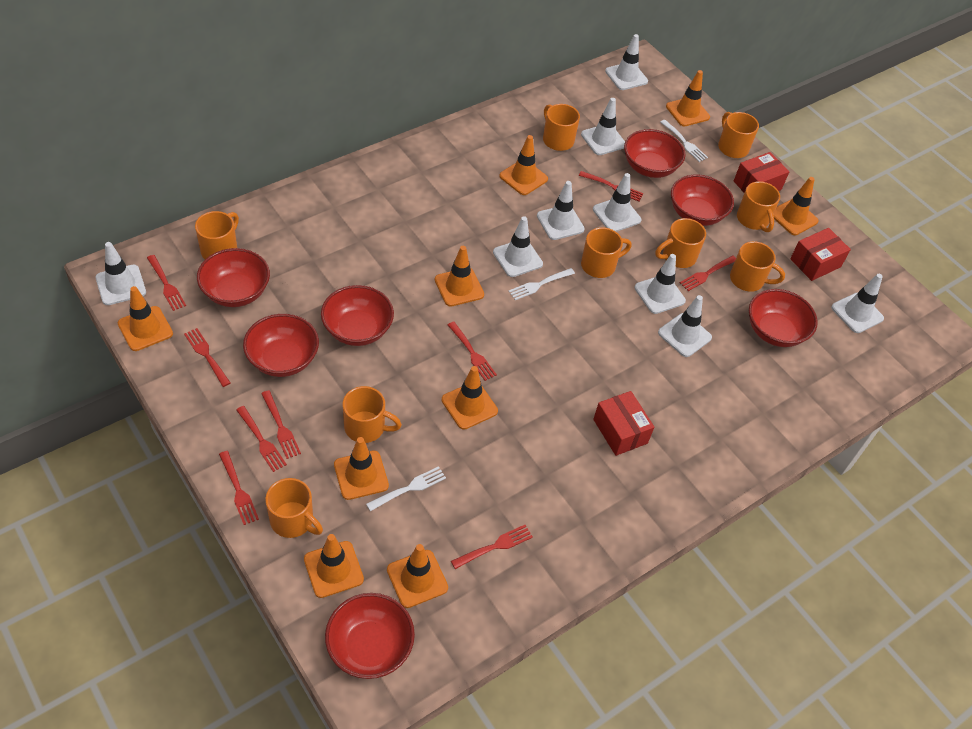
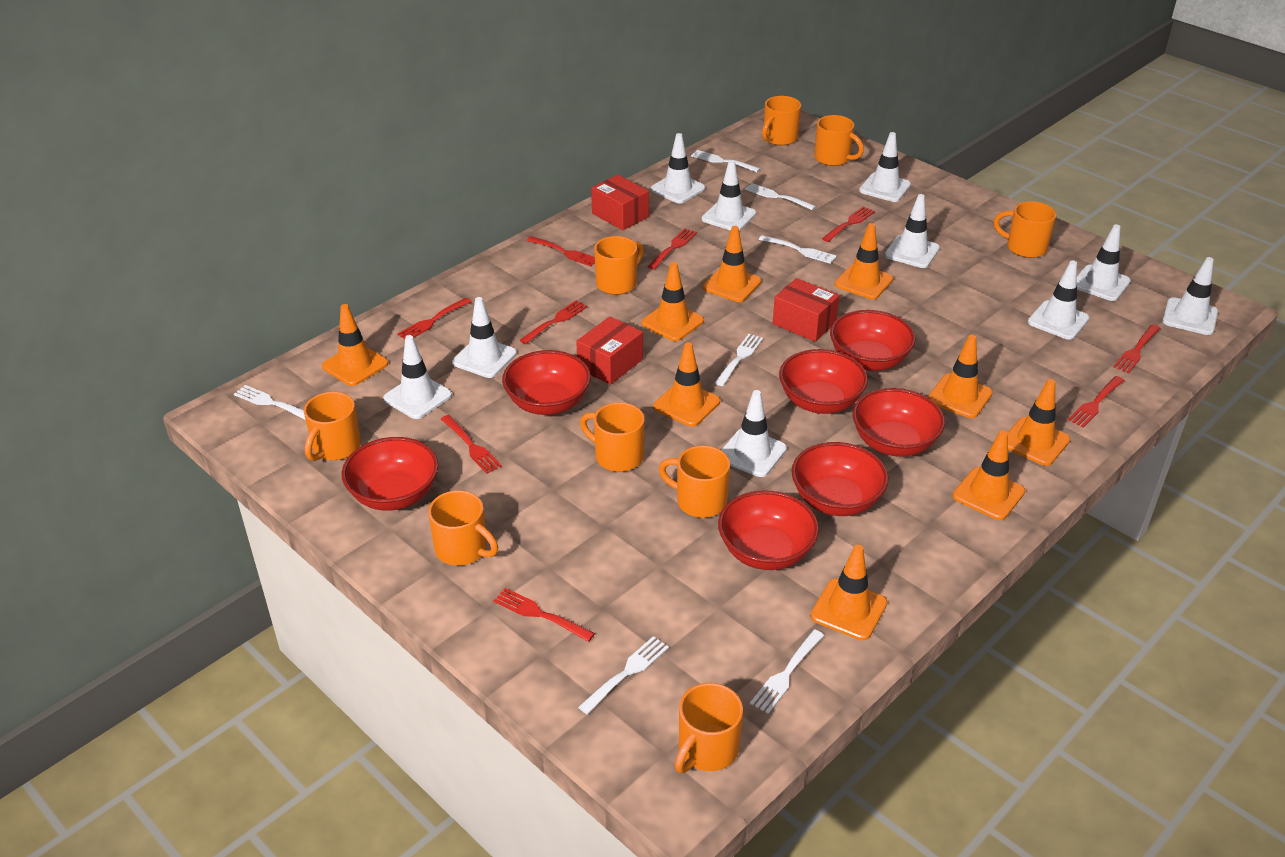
white fork: [366,466,446,511] [509,268,575,300] [660,120,708,162] = 3 -> [234,385,306,420] [578,636,669,714] [691,150,760,172] [715,334,763,386] [745,183,816,210] [750,629,824,714] [759,235,836,264] = 7
white traffic cone: [95,242,146,305] [493,216,543,277] [537,181,585,240] [581,98,625,155] [593,173,641,232] [605,34,648,90] [634,254,686,314] [658,295,712,357] [831,274,884,333] = 9 -> [383,335,452,419] [452,297,517,378] [651,133,705,203] [702,160,756,231] [721,390,787,477] [859,132,911,202] [885,194,940,268] [1028,261,1090,340] [1077,224,1131,301] [1163,257,1218,335] = 10

